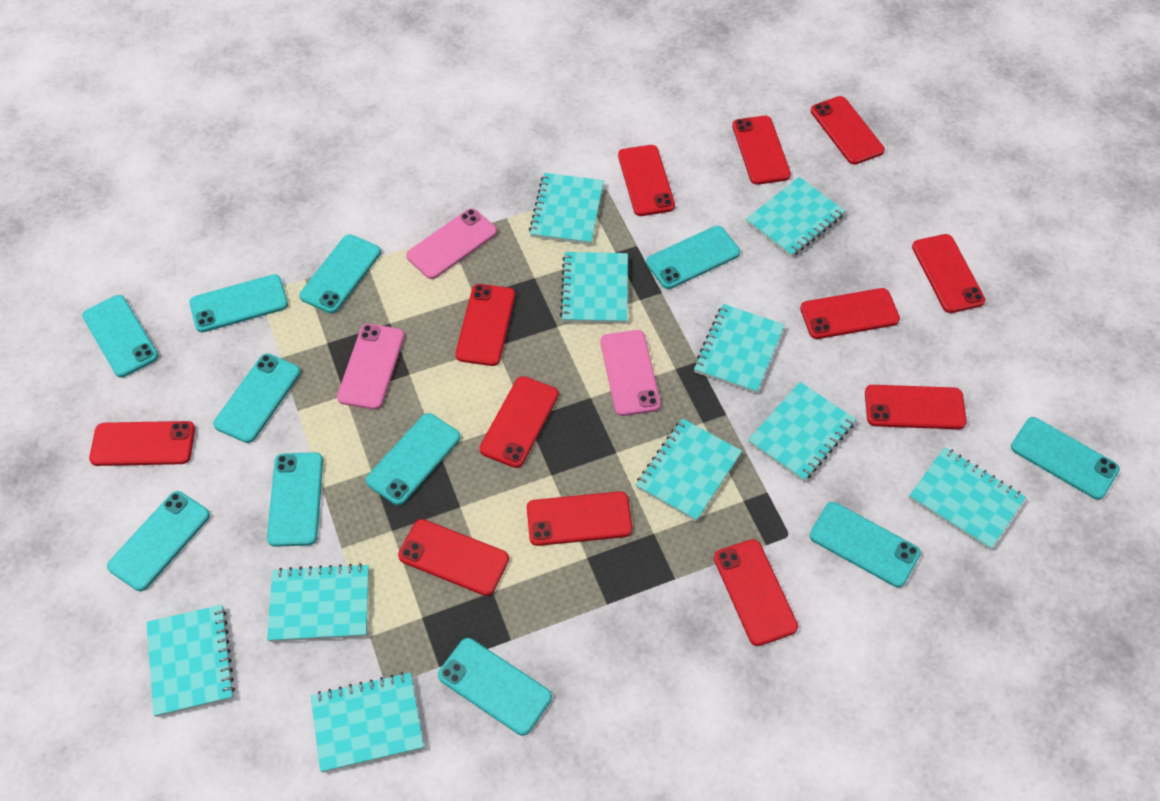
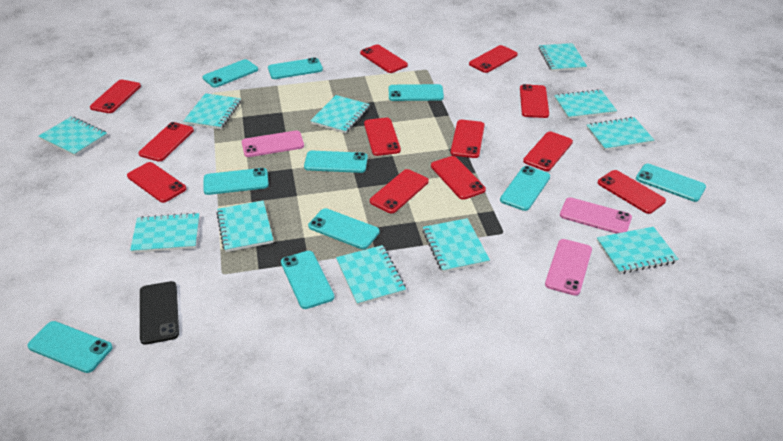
black phone: none = 0 -> [140,281,179,345] = 1
turquoise notebook: [146,605,235,717] [267,563,369,642] [311,672,424,773] [529,173,604,245] [560,252,628,324] [636,418,742,521] [694,304,785,394] [746,177,845,257] [748,382,856,482] [909,447,1026,550] = 10 -> [38,116,107,156] [130,213,199,253] [183,93,241,129] [216,201,273,252] [310,95,370,134] [336,245,406,306] [423,218,490,273] [538,43,587,72] [554,89,617,119] [587,117,654,151] [597,227,679,274] = 11
turquoise phone: [82,295,159,377] [107,491,210,591] [189,274,288,332] [213,353,301,443] [267,452,323,547] [299,234,381,314] [366,413,461,505] [438,638,552,735] [646,226,740,289] [810,502,921,587] [1011,417,1120,500] = 11 -> [27,321,112,373] [203,59,258,88] [204,168,269,195] [268,57,323,79] [281,251,335,309] [304,151,368,173] [308,208,380,249] [389,84,444,101] [500,166,550,211] [636,164,706,202] = 10

